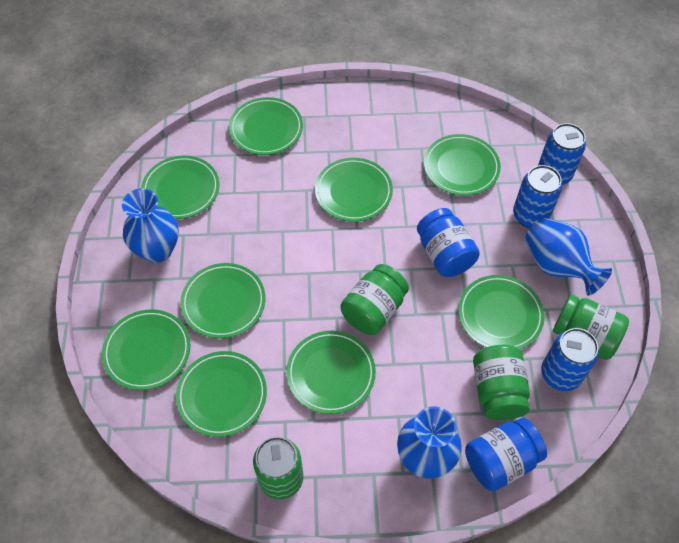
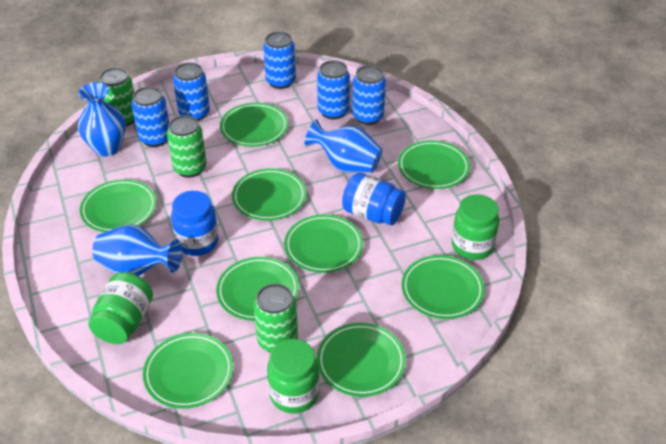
blue can: [513,165,562,228] [538,123,586,185] [541,328,598,391] = 3 -> [131,87,169,147] [173,62,210,121] [263,31,296,89] [317,60,350,120] [352,65,386,125] = 5
green can: [253,437,303,499] = 1 -> [99,68,135,126] [167,115,207,178] [253,283,298,353] = 3

